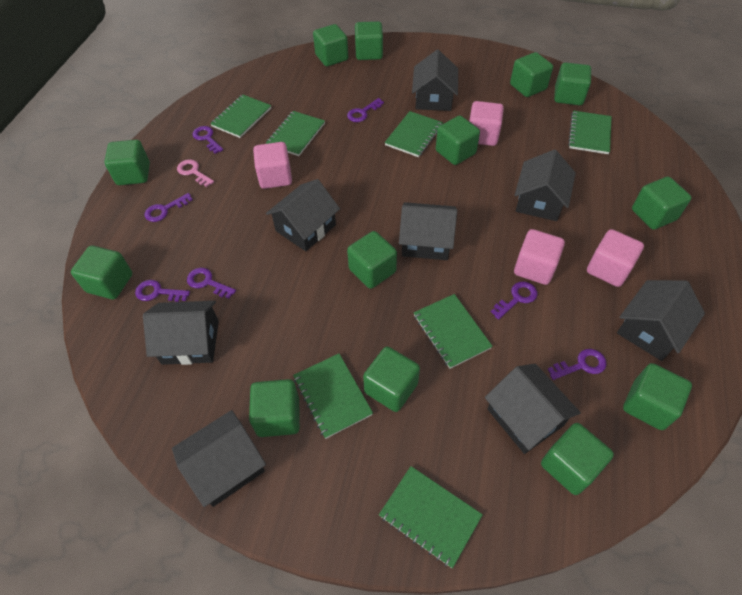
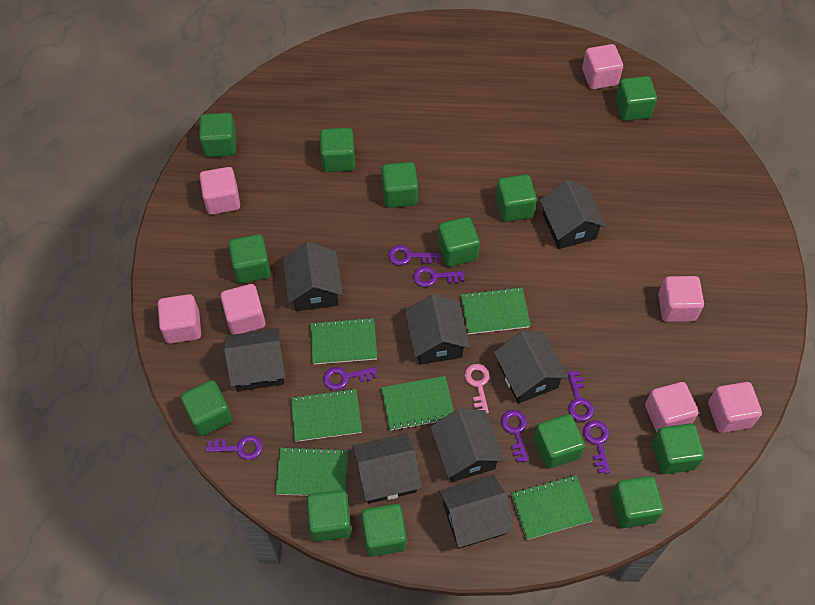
green notebook: [210,94,271,138] [266,111,325,156] [293,354,373,439] [379,466,483,568] [385,111,443,157] [414,294,493,369] [568,111,612,154] = 7 -> [275,447,348,496] [291,388,362,442] [310,317,377,365] [381,376,454,431] [461,287,531,334] [511,475,593,540] = 6
pink cube: [253,142,292,189] [469,101,504,146] [514,229,565,285] [587,229,644,287] = 4 -> [158,294,201,344] [199,167,240,215] [220,284,266,335] [582,44,623,89] [645,382,699,432] [658,276,704,322] [708,382,762,433] = 7

